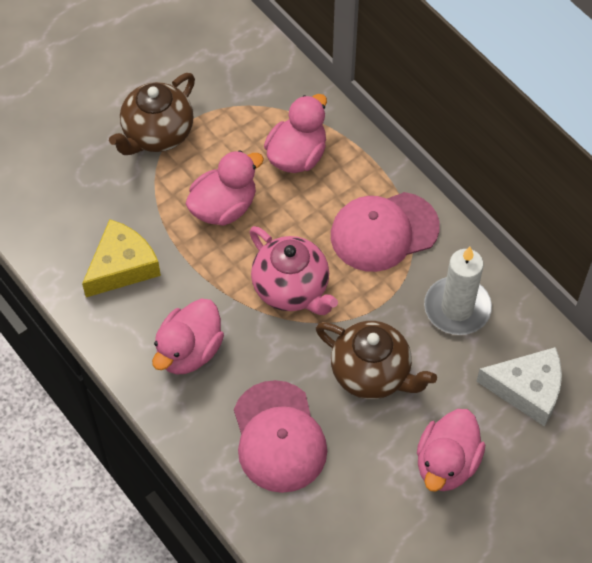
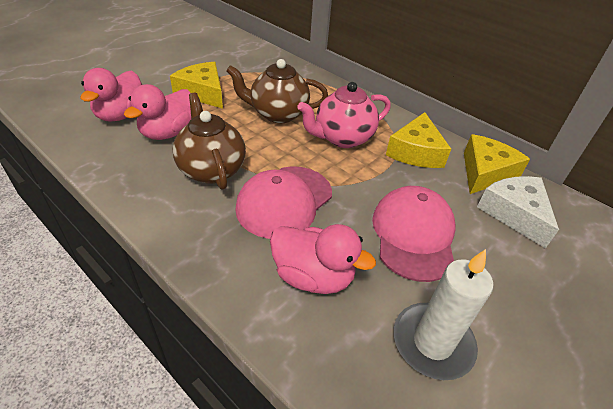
pink duck: [152,299,224,374] [186,150,264,226] [264,94,327,173] [417,409,485,492] = 4 -> [81,68,142,122] [124,84,191,140] [270,224,376,294] = 3
yellow cheese: [82,219,161,297] = 1 -> [170,62,223,109] [386,112,451,168] [464,134,530,194] = 3

